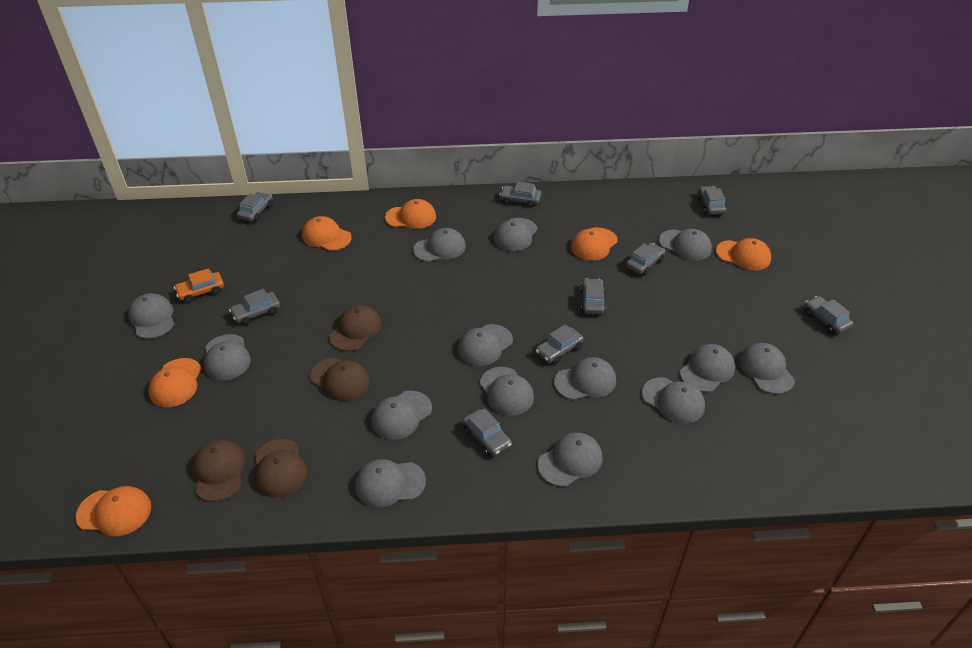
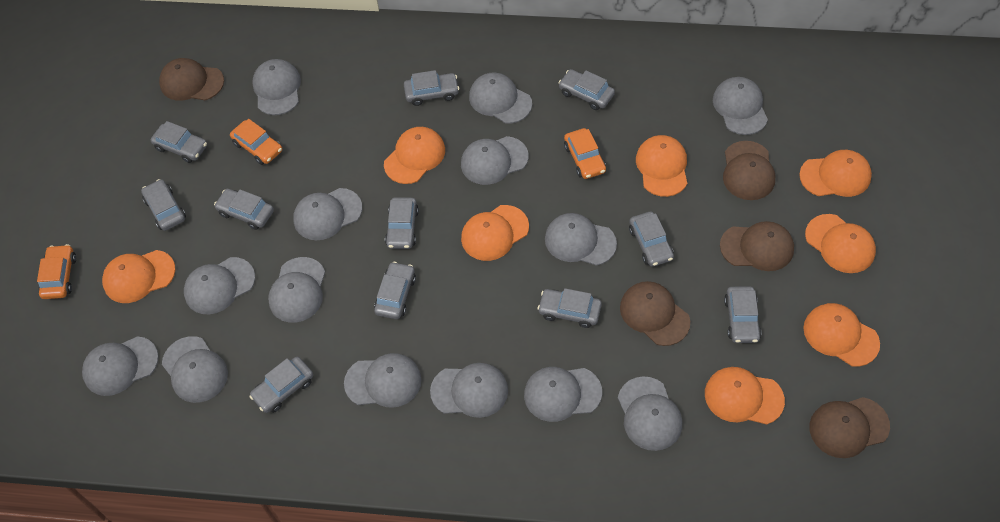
brown cap: [193,440,245,502] [255,439,307,498] [311,358,370,401] [329,305,382,351] = 4 -> [159,58,224,101] [620,281,690,346] [720,221,794,271] [723,141,775,200] [809,397,890,458] = 5
grey car: [229,289,280,325] [237,192,273,222] [463,408,512,456] [499,182,542,207] [536,324,584,364] [581,278,606,314] [626,243,665,275] [697,186,726,215] [804,296,853,334] = 9 -> [141,179,186,231] [151,121,207,163] [214,189,274,230] [249,357,313,413] [374,262,416,319] [385,197,419,249] [404,70,459,106] [538,288,602,328] [558,69,615,110] [629,212,674,267] [724,286,762,343] = 11
orange cap: [76,486,151,536] [148,358,202,407] [302,216,352,251] [385,199,436,229] [571,228,618,261] [716,238,771,270] = 6 -> [102,250,176,303] [384,127,445,184] [461,205,529,261] [636,135,687,197] [705,367,785,424] [799,150,872,197] [803,303,880,367] [805,214,876,273] = 8
orange car: [174,268,224,303] = 1 -> [37,244,76,299] [230,119,282,165] [564,128,606,179] = 3

